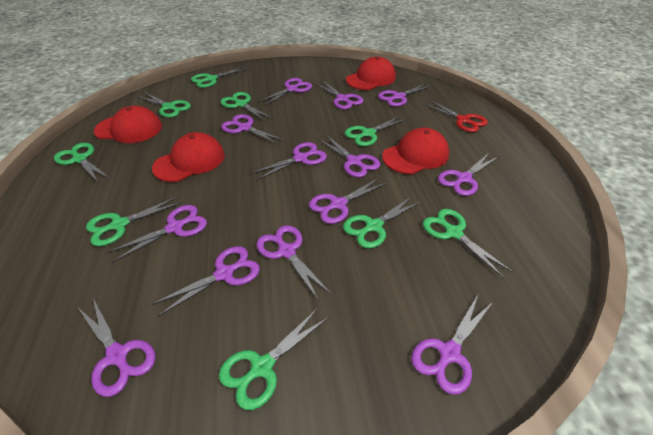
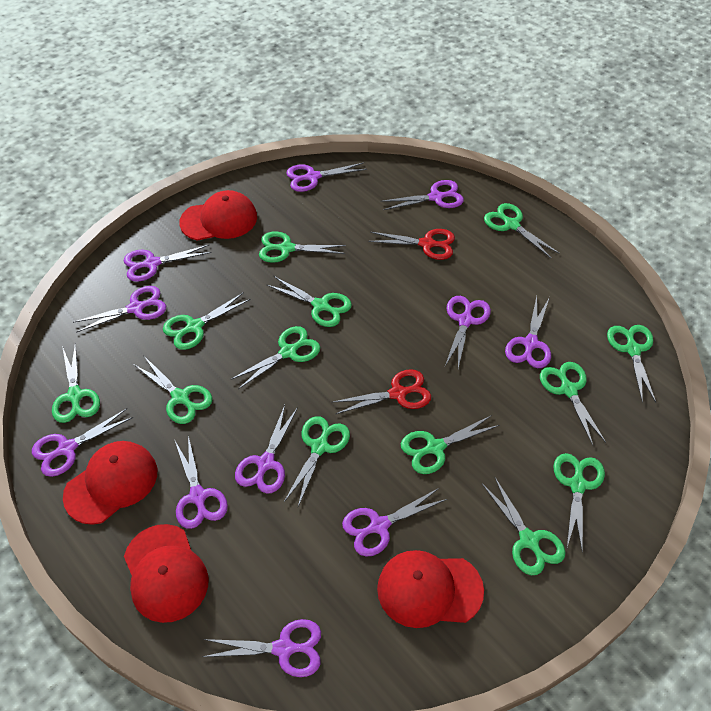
green scissors: [54,143,109,182] [86,196,183,246] [137,92,191,118] [191,66,249,88] [219,308,329,410] [221,92,273,121] [343,196,422,249] [345,116,407,146] [423,209,513,278] = 9 -> [52,342,100,423] [133,355,212,424] [163,292,251,350] [230,326,320,389] [259,231,346,263] [267,276,352,327] [284,416,350,507] [401,415,500,474] [482,478,566,575] [484,203,559,258] [540,362,606,445] [553,453,605,552] [607,325,656,403] = 13
purple scissors: [78,298,155,397] [107,205,207,262] [151,246,260,316] [221,114,285,145] [251,142,327,180] [256,225,332,301] [258,78,312,106] [309,178,387,224] [315,80,363,109] [318,134,380,177] [378,83,432,107] [411,295,493,395] [438,153,498,196] = 13 -> [32,408,133,477] [73,286,166,333] [123,245,212,282] [174,436,228,529] [202,619,321,677] [235,405,298,493] [286,163,367,192] [342,488,447,557] [380,180,464,210] [445,296,491,368] [505,296,551,368] = 11
red scissors: [423,100,488,132] = 1 -> [333,369,431,414] [368,229,455,260] = 2

